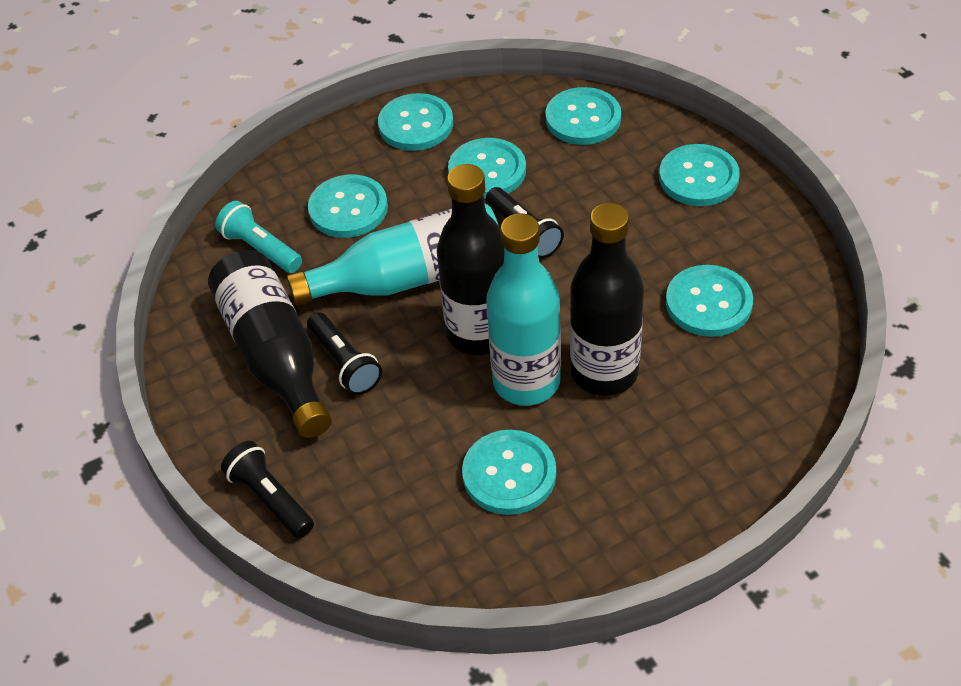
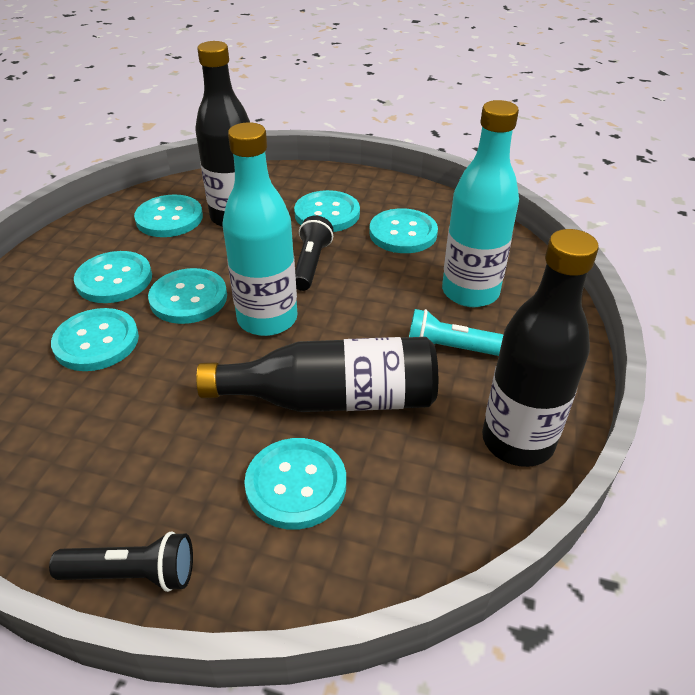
black flashlight: [221,441,314,538] [307,312,382,395] [486,187,564,258] = 3 -> [49,532,193,592] [295,216,334,291] = 2

